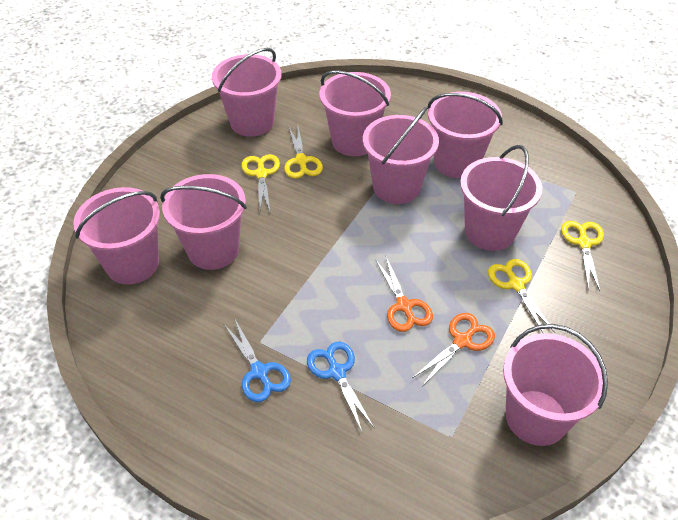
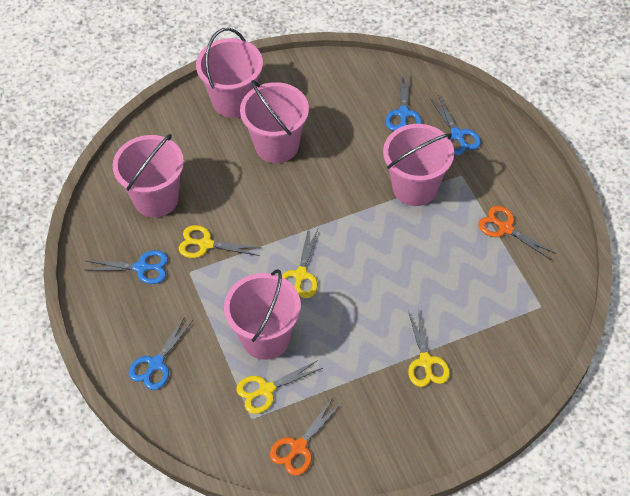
blue scissors: [224,320,291,402] [307,342,374,431] = 2 -> [86,250,168,284] [128,316,194,390] [385,73,422,131] [430,95,481,155] = 4
pink bucket: [73,187,160,285] [160,174,247,270] [212,48,282,137] [319,71,391,156] [363,107,439,204] [427,92,503,178] [460,145,542,251] [503,324,608,446] = 8 -> [113,134,184,217] [196,28,263,118] [224,269,301,360] [240,80,309,163] [383,124,454,206] = 5

